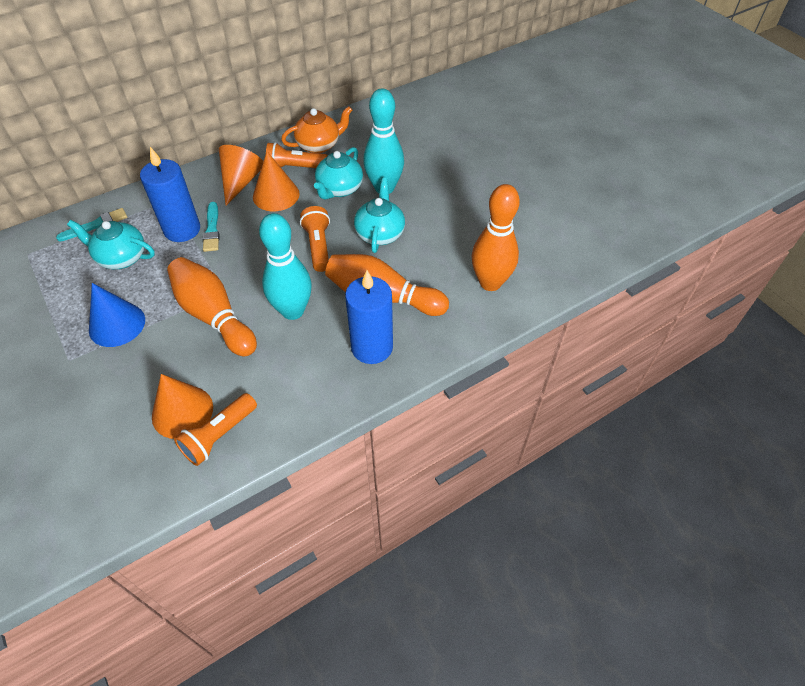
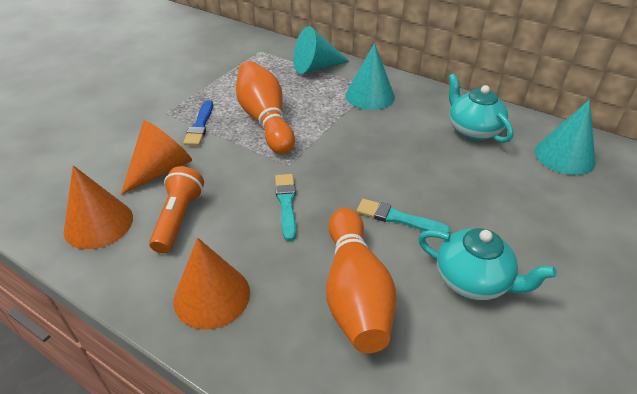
blue brush: none = 0 -> [183,100,213,146] = 1
blue candle: [140,147,200,242] [345,270,393,364] = 2 -> none = 0
blue cone: [89,283,145,347] = 1 -> none = 0
orange bowling pin: [167,257,257,356] [325,254,449,316] [471,184,520,291] = 3 -> [236,61,295,155] [326,208,396,353] = 2
orange flashlight: [174,393,257,466] [266,142,328,168] [300,206,330,272] = 3 -> [149,166,204,253] = 1
orange teapot: [281,106,352,153] = 1 -> none = 0
turquoise bowling pin: [259,213,312,320] [363,88,404,194] = 2 -> none = 0
turquoise cone: none = 0 -> [293,26,349,74] [346,43,395,110] [535,100,596,175] = 3
turquoise teapot: [67,220,155,269] [314,147,363,200] [354,178,405,253] = 3 -> [418,228,557,300] [448,74,513,143] = 2

